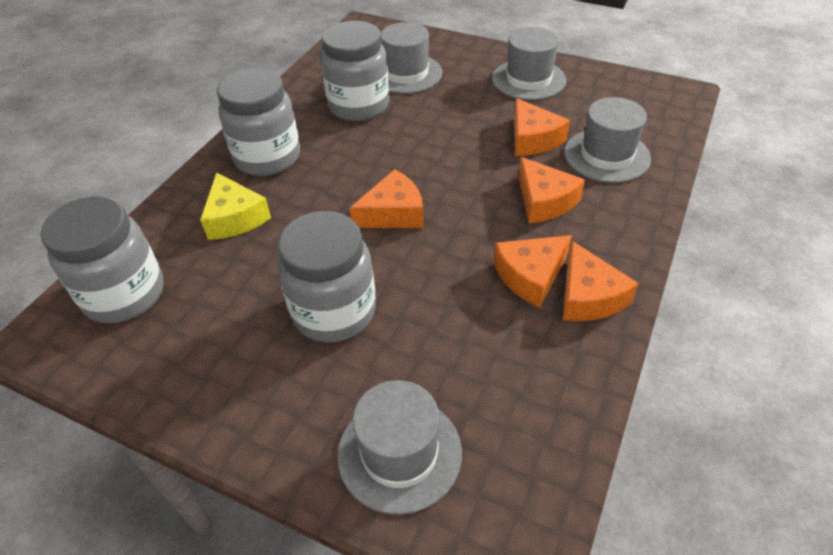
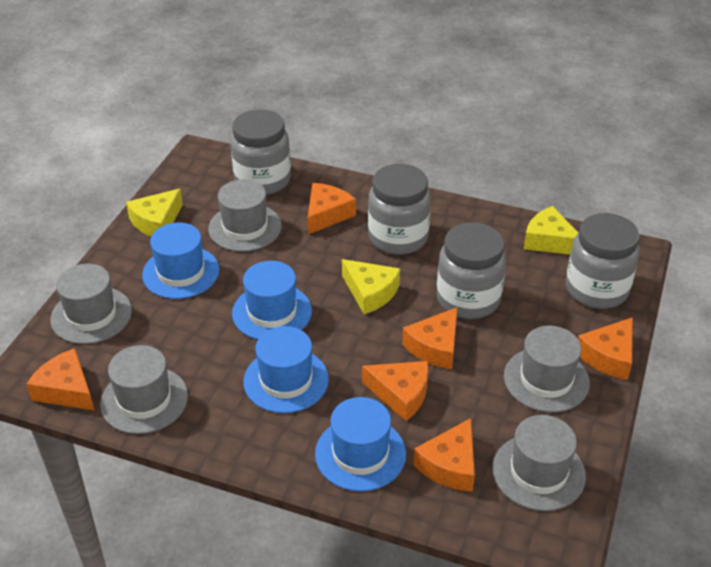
blue hat: none = 0 -> [142,223,219,299] [232,261,312,340] [243,326,329,413] [315,397,406,492] = 4
grey hat: [337,380,462,515] [381,22,442,94] [492,27,566,100] [564,97,651,183] = 4 -> [50,264,132,344] [100,345,188,434] [208,179,282,252] [493,415,586,511] [504,326,590,413] = 5
orange cheese: [350,169,424,228] [494,235,572,307] [514,98,570,156] [518,157,585,223] [563,241,639,321] = 5 -> [26,348,95,411] [308,183,356,235] [362,361,428,421] [402,307,458,369] [413,418,475,492] [578,317,633,380] = 6
yellow cheese: [200,172,271,240] = 1 -> [126,189,183,236] [342,259,400,314] [524,206,578,255] = 3

